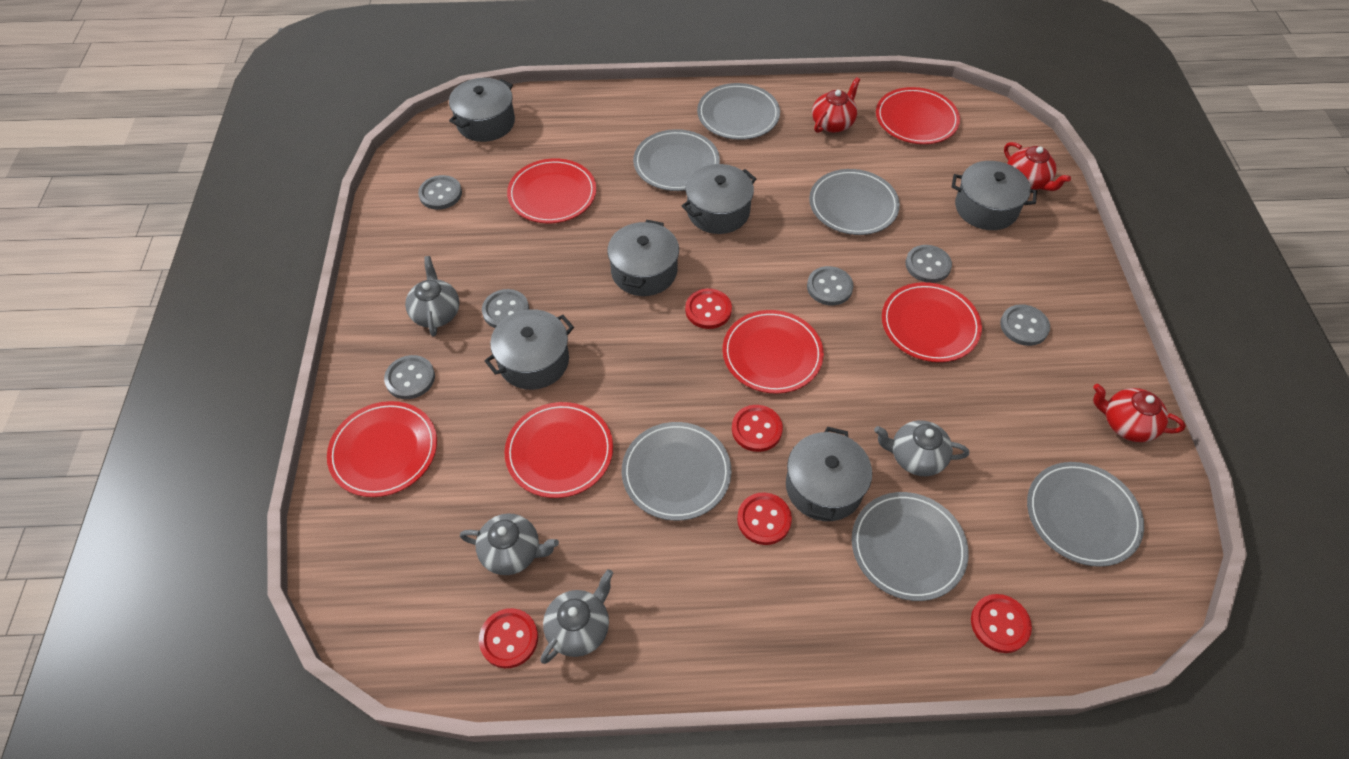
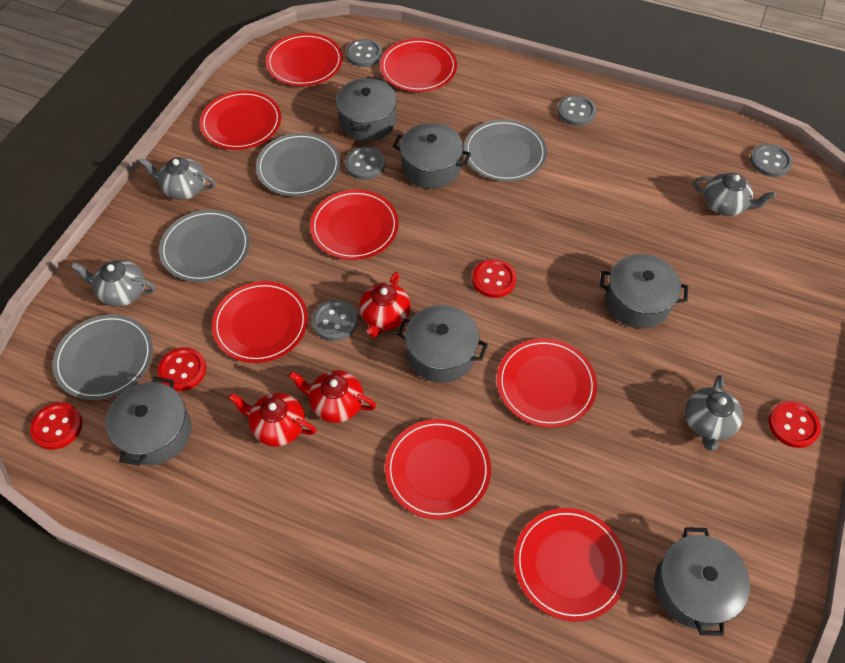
grey button: [384,355,435,399] [418,175,462,210] [482,289,529,328] [807,266,853,305] [905,245,952,283] [1000,304,1050,346] = 6 -> [312,300,358,341] [345,147,385,180] [346,39,382,67] [557,95,596,126] [750,144,793,177] = 5
grey plate: [622,422,732,521] [633,129,720,191] [697,83,780,140] [809,169,900,235] [852,492,969,601] [1027,462,1144,567] = 6 -> [52,314,153,400] [159,210,250,282] [256,133,340,197] [464,119,547,182] = 4
red button: [479,608,538,668] [685,288,732,329] [732,405,783,452] [737,493,792,545] [971,594,1032,653] = 5 -> [30,402,82,450] [158,347,206,391] [472,259,516,298] [769,401,821,448] = 4
red plate: [327,401,437,497] [504,402,613,498] [507,158,596,223] [723,310,824,394] [876,87,960,144] [882,282,982,362] = 6 -> [200,91,281,150] [212,281,308,363] [266,33,343,86] [310,190,399,260] [380,38,457,92] [385,419,491,520] [497,339,597,428] [514,508,627,621] = 8

